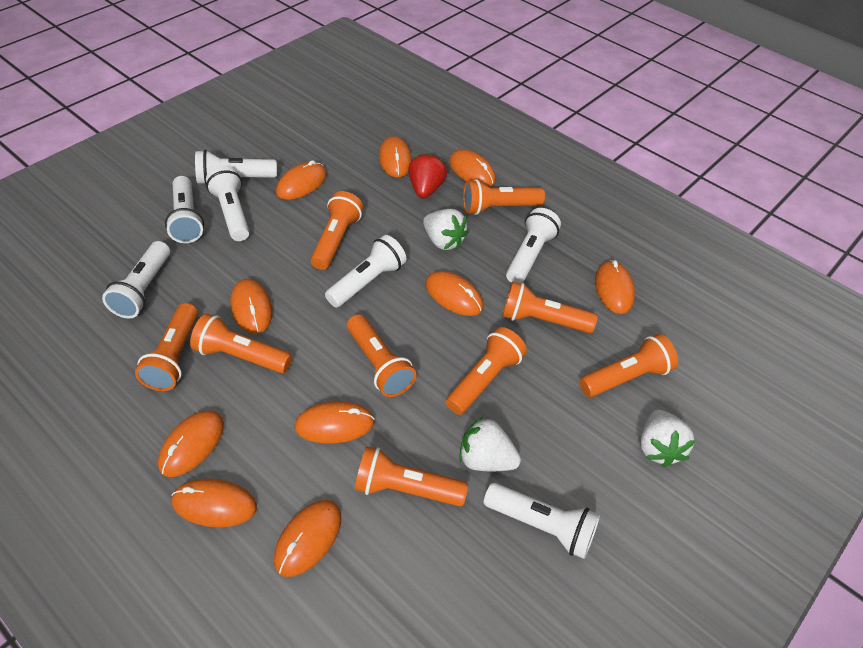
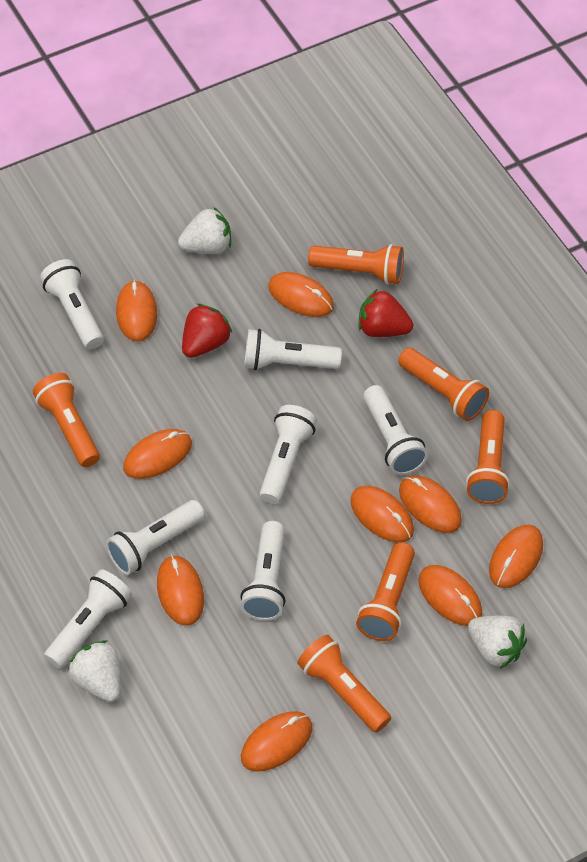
orange flashlight: [135,303,198,391] [190,313,292,374] [311,191,363,270] [347,314,416,397] [355,446,468,507] [446,327,527,415] [463,179,545,215] [502,282,598,333] [580,334,678,397] = 9 -> [33,373,100,467] [297,635,391,733] [308,244,404,285] [356,543,415,641] [398,348,489,421] [466,410,510,504] = 6
orange mouse: [158,410,224,477] [171,478,257,527] [230,279,272,334] [274,500,341,577] [276,160,327,200] [294,401,375,444] [379,136,412,178] [425,271,483,316] [449,149,496,187] [595,260,635,314] = 10 -> [116,280,157,342] [123,429,192,479] [157,555,204,626] [241,711,312,772] [268,272,334,317] [350,486,414,543] [399,475,462,533] [418,565,482,626] [489,525,543,588] = 9
red strawberry: [408,153,447,199] = 1 -> [182,304,232,358] [359,289,413,337] = 2

